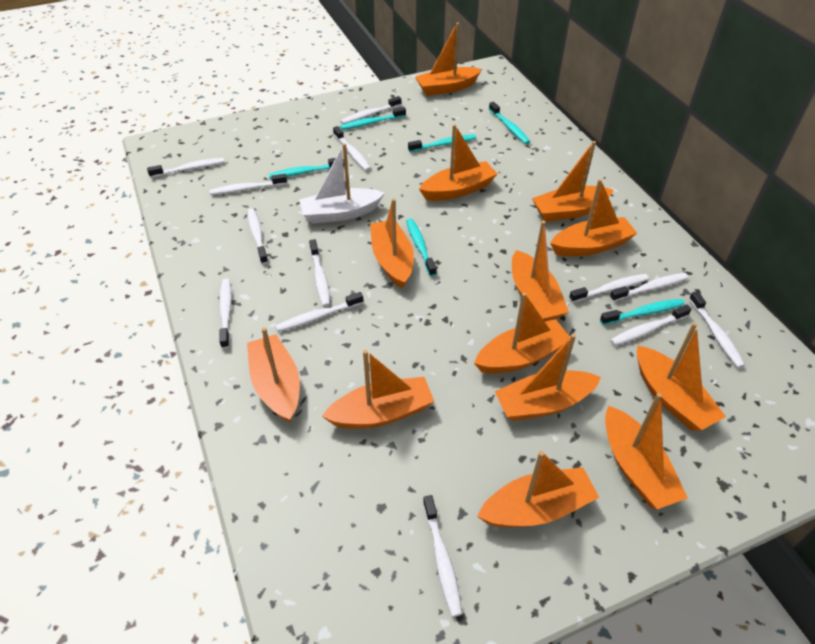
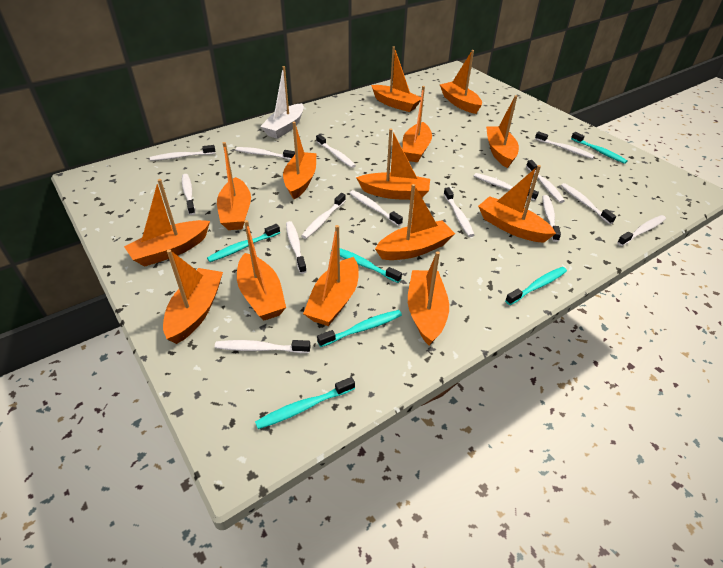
orange boat: [247,327,300,423] [322,350,434,429] [370,198,414,289] [415,22,482,96] [419,124,497,201] [474,292,570,374] [477,451,599,527] [495,334,601,421] [512,221,569,321] [532,141,614,222] [550,179,637,256] [605,393,688,509] [637,322,726,431] = 13 -> [124,179,210,267] [163,249,223,344] [217,142,251,230] [237,220,286,320] [283,122,317,199] [303,225,359,326] [356,128,430,200] [371,46,421,112] [375,184,455,260] [402,86,432,162] [408,251,449,346] [440,50,482,114] [478,165,556,243] [486,95,519,168] = 14
white toothbrush: [147,158,225,178] [209,174,287,195] [219,279,232,349] [247,208,268,264] [276,292,364,332] [309,239,330,307] [333,126,371,171] [340,96,401,124] [423,495,462,617] [569,274,649,303] [610,273,688,302] [610,305,691,346] [689,291,745,368] = 13 -> [150,145,216,161] [182,174,195,215] [215,340,311,353] [236,147,295,160] [286,221,307,274] [301,193,346,239] [316,134,356,168] [350,190,403,226] [444,187,474,237] [474,173,539,201] [526,160,565,203] [535,131,595,159] [542,195,561,242] [561,183,616,224] [617,215,666,246] = 15

